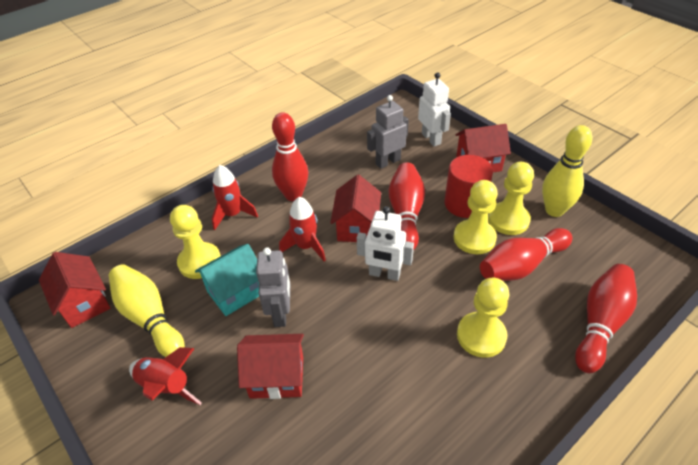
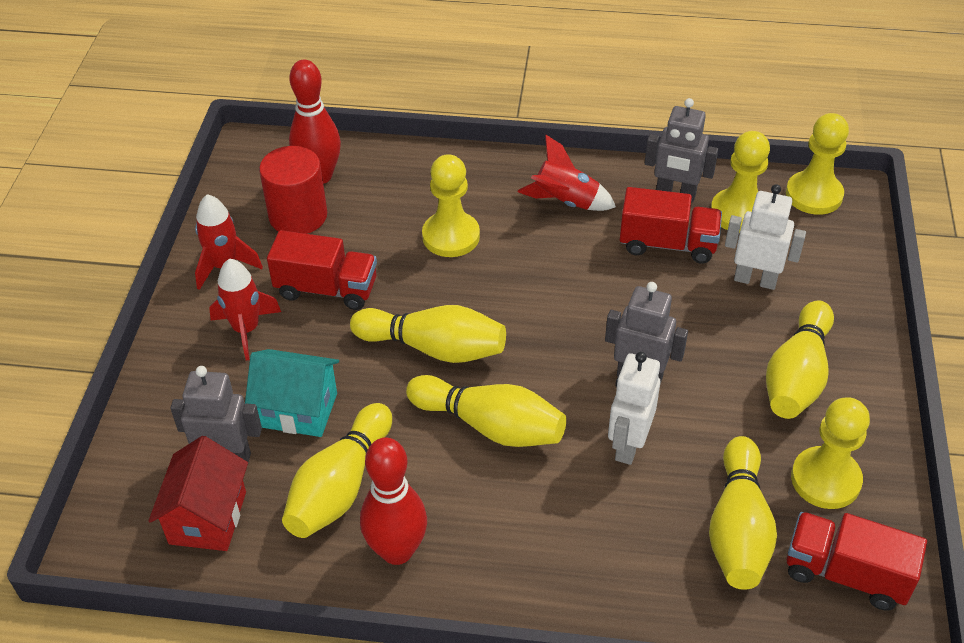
grey robot: [256,247,290,327] [367,95,409,169] = 2 -> [170,366,262,466] [605,282,688,384] [645,98,718,202] = 3
red bowling pin: [272,112,309,201] [389,162,425,251] [480,228,572,281] [575,264,637,373] = 4 -> [289,59,341,184] [360,437,427,565] = 2
red house: [39,252,110,328] [237,334,304,399] [330,175,381,242] [455,124,511,172] = 4 -> [148,436,248,551] = 1
red truck: none = 0 -> [267,230,377,310] [620,187,722,264] [787,512,927,611] = 3
yellow bowling pin: [109,264,185,357] [542,125,592,217] = 2 -> [282,403,392,538] [350,305,506,363] [406,375,566,447] [709,436,777,590] [766,300,834,419] = 5

